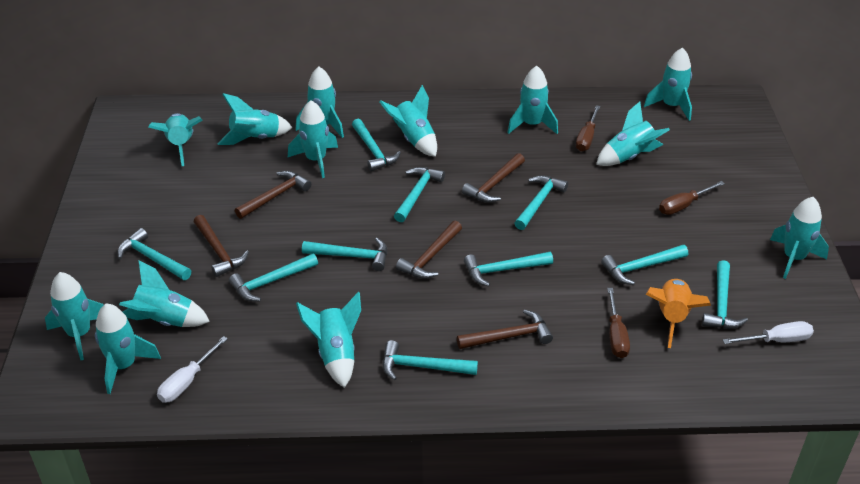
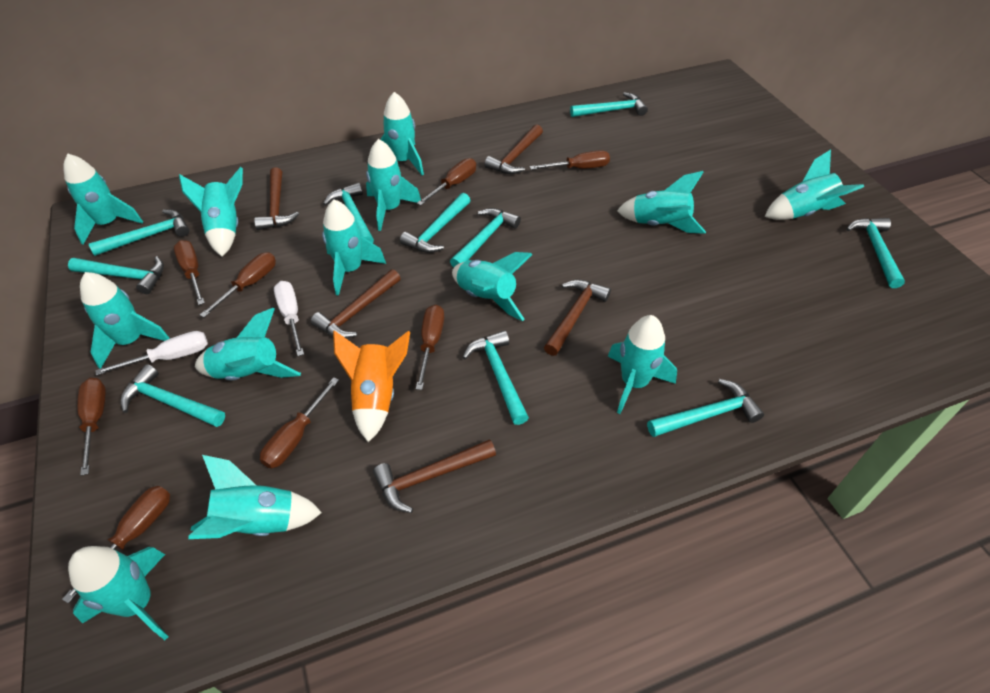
brown screwdriver: [576,105,600,151] [607,288,630,358] [659,181,725,215] = 3 -> [62,486,170,603] [77,378,106,476] [174,240,205,305] [200,252,276,317] [260,377,339,468] [416,305,444,390] [417,158,476,206] [530,150,610,170] = 8

